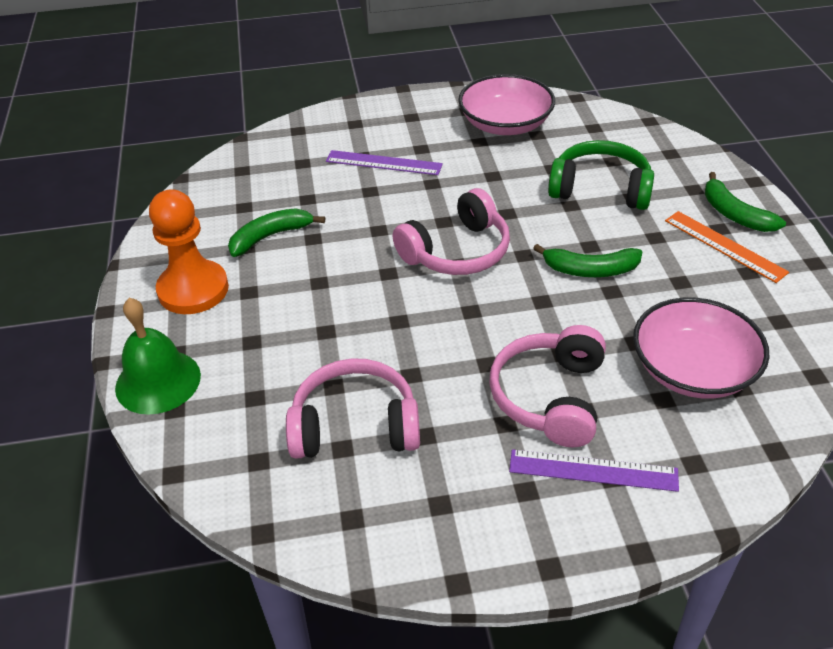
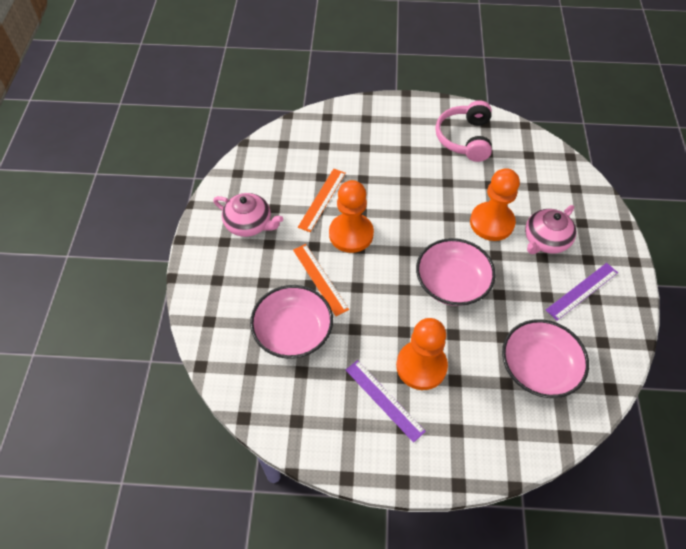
green banana: [228,208,325,257] [533,244,642,277] [705,172,786,232] = 3 -> none = 0
green bell: [115,298,201,415] = 1 -> none = 0
green headphones: [548,140,654,210] = 1 -> none = 0
orange pawn: [149,189,229,314] = 1 -> [329,180,374,253] [396,318,448,390] [470,168,520,241] = 3
orange ruler: [665,211,789,283] = 1 -> [293,244,349,316] [298,169,346,232] = 2
pink bowl: [458,74,555,135] [633,298,770,398] = 2 -> [250,285,333,359] [416,238,496,306] [502,319,589,398] = 3
pink headphones: [286,358,420,459] [393,188,510,275] [489,325,606,447] = 3 -> [435,100,492,162] = 1
pink teapot: none = 0 -> [213,193,283,237] [525,205,576,254] = 2

